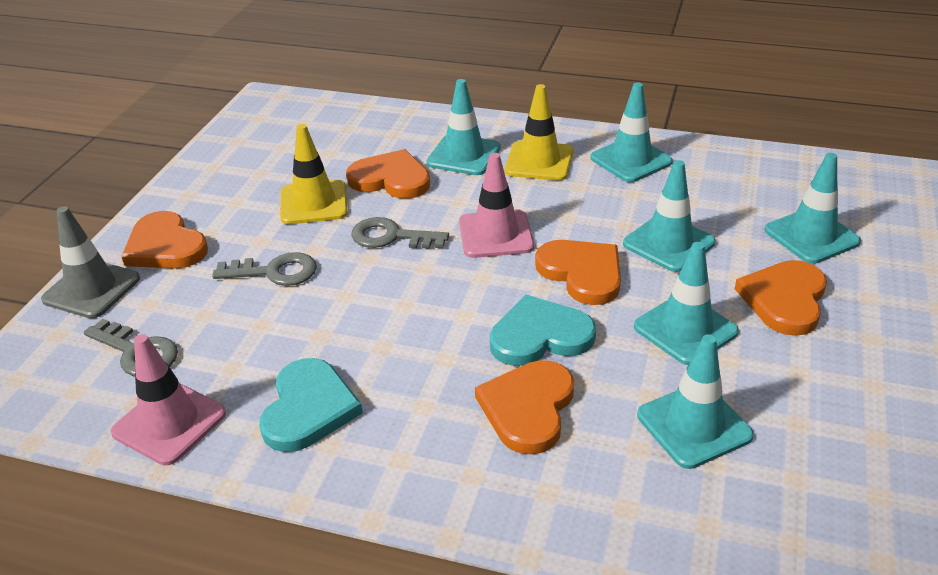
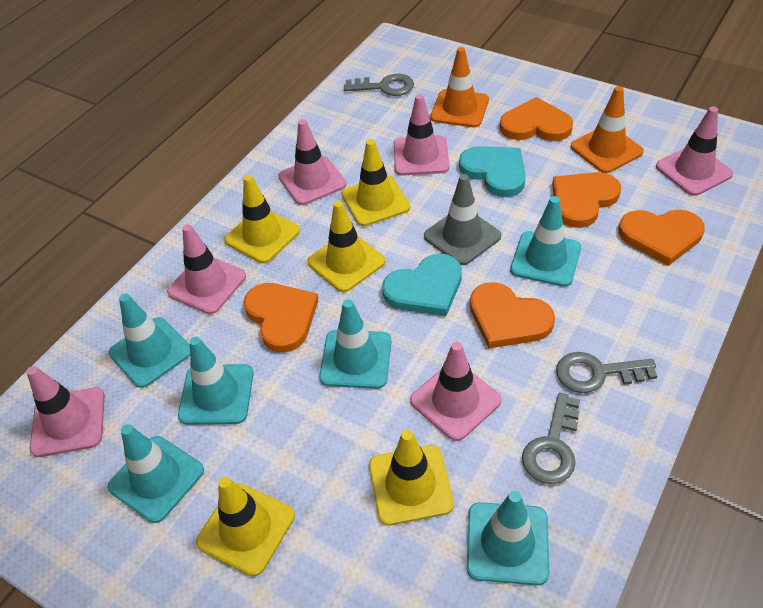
orange traffic cone: none = 0 -> [430,47,489,127] [571,86,644,173] = 2
pink traffic cone: [111,334,226,465] [459,153,534,258] = 2 -> [26,366,105,457] [167,224,246,314] [278,119,346,205] [394,94,450,176] [410,342,502,441] [656,106,733,196] = 6
yellow traffic cone: [280,124,348,224] [505,84,573,181] = 2 -> [196,477,295,576] [225,175,300,263] [307,201,386,292] [342,139,411,226] [369,430,454,526] = 5

